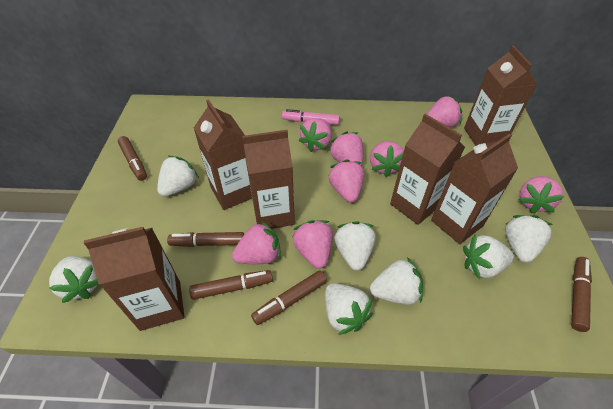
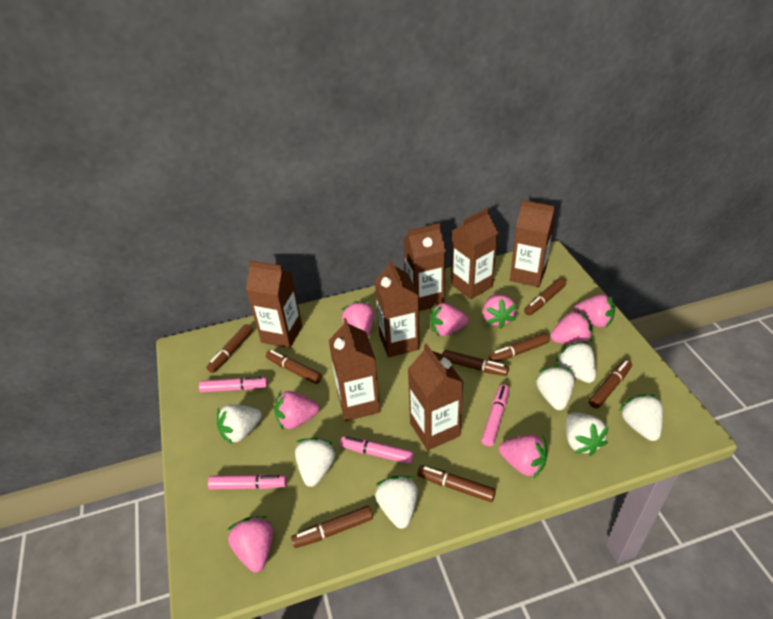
brown carton: [84,227,184,331] [194,99,252,210] [242,130,295,229] [390,114,465,225] [431,134,518,244] [464,45,537,146] = 6 -> [246,260,302,348] [329,318,380,421] [375,259,420,357] [404,223,446,311] [408,343,463,450] [451,208,498,300] [510,200,555,287] = 7
brown marker: [118,136,147,181] [167,232,244,247] [189,270,273,300] [251,270,327,325] [571,257,592,332] = 5 -> [206,324,253,373] [266,350,322,384] [291,506,373,548] [417,465,496,502] [442,350,509,376] [488,333,549,362] [524,278,566,316] [589,359,632,409] = 8
pink marker: [282,109,340,125] = 1 -> [199,377,268,393] [208,474,287,490] [340,436,414,464] [481,384,509,446] = 4

